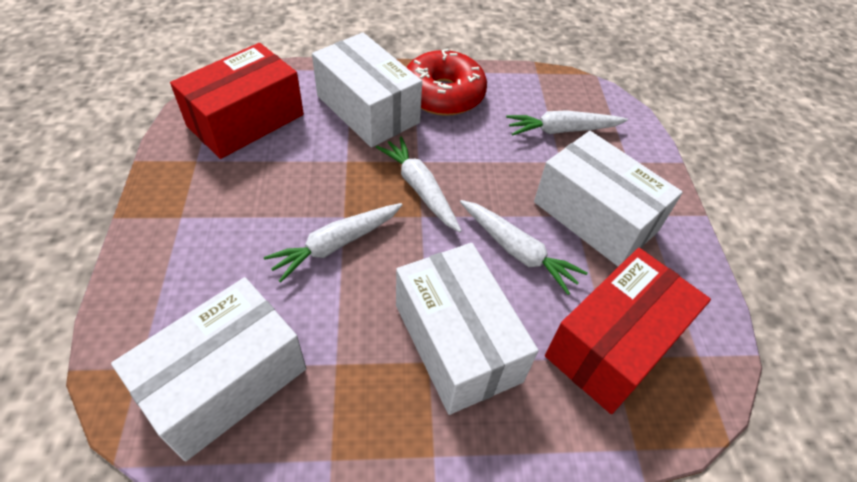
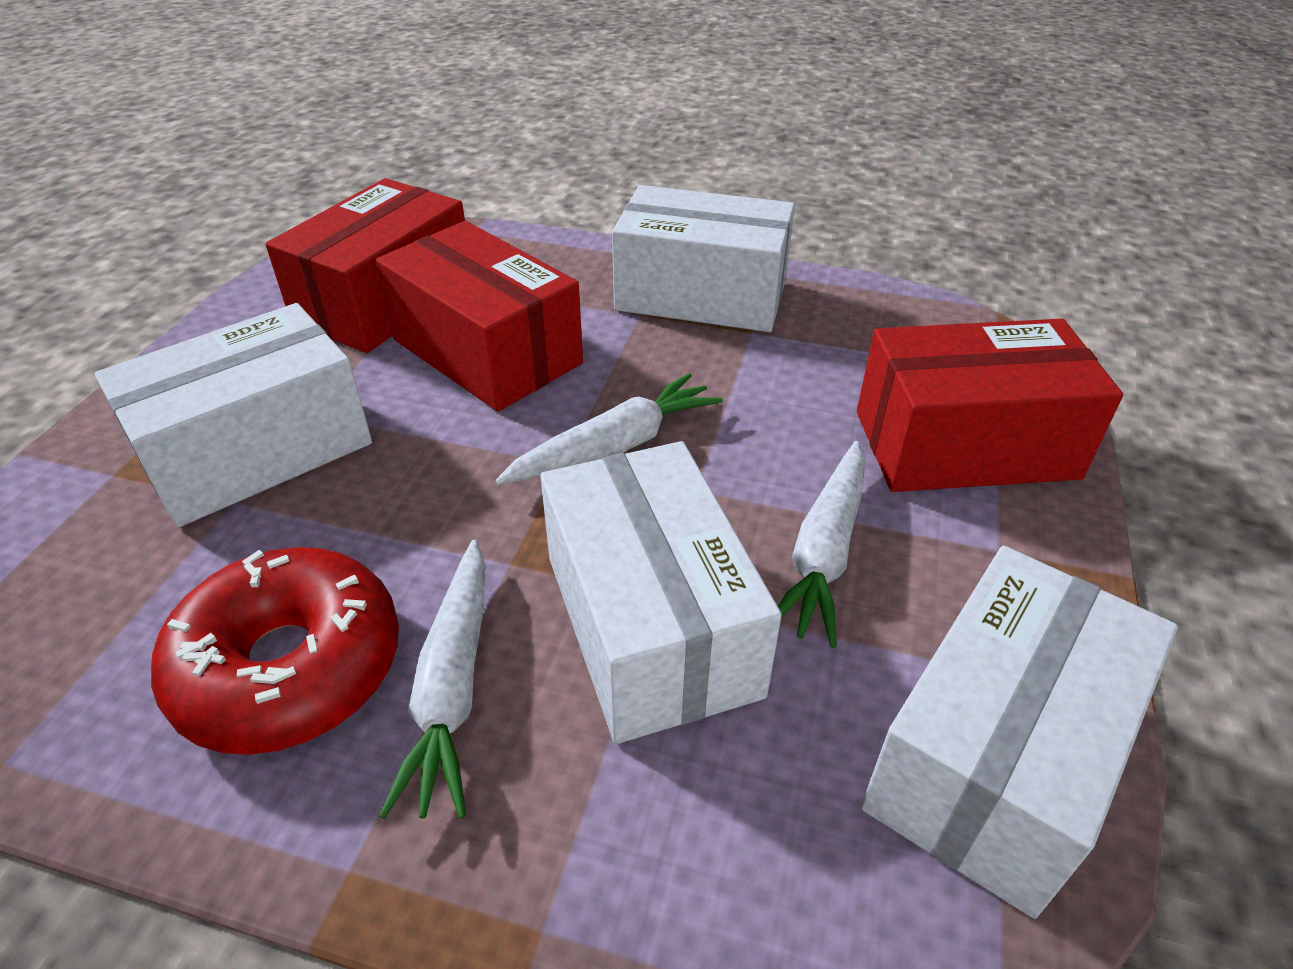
red box: [170,43,304,159] [545,248,711,414] = 2 -> [265,178,465,353] [375,221,583,412] [857,319,1123,492] = 3
white carrot: [264,203,403,283] [376,136,461,232] [460,200,588,295] [506,110,628,136] = 4 -> [379,540,486,819] [495,373,723,485] [778,441,865,648] = 3

